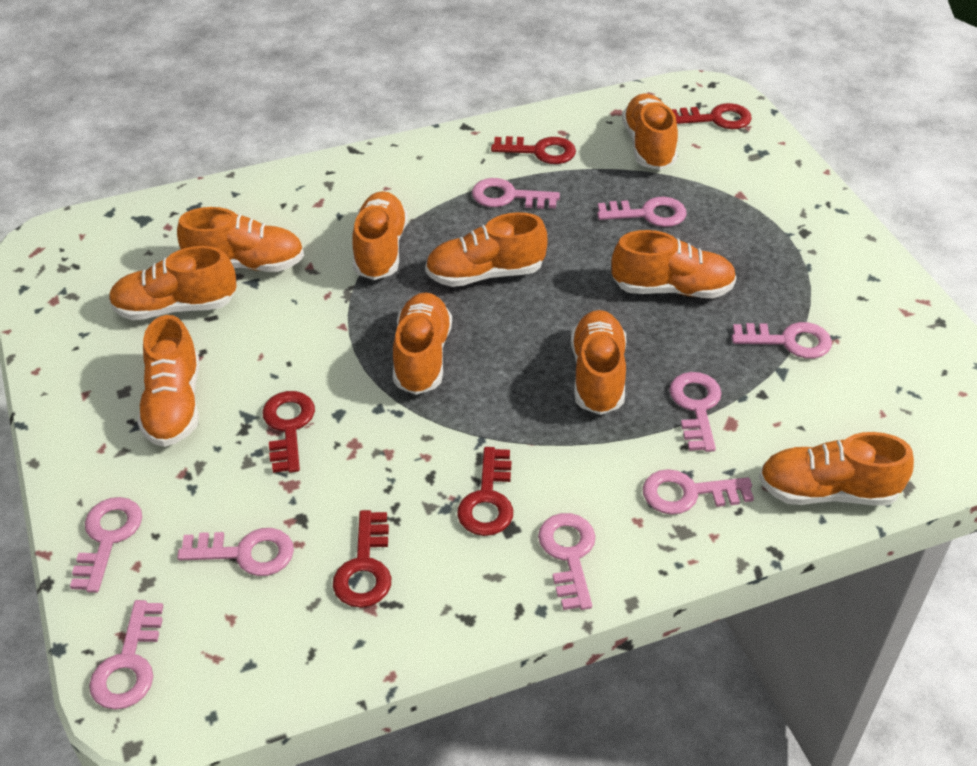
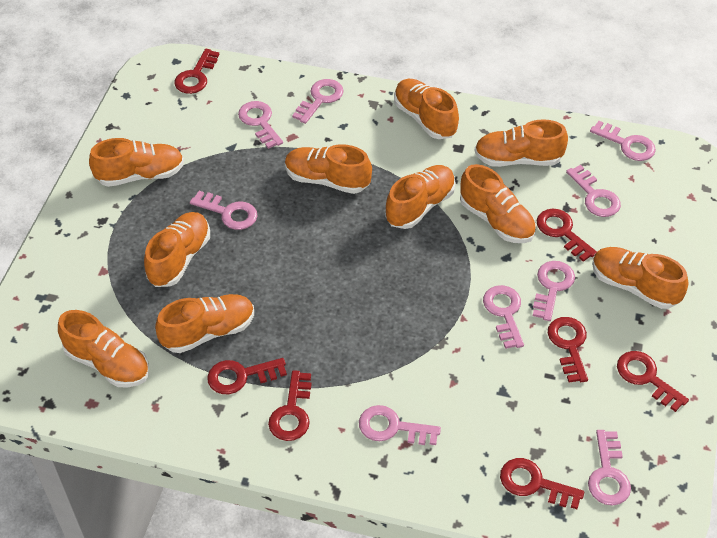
red key: [262,391,315,473] [333,510,391,608] [457,447,513,536] [491,136,576,164] [671,103,752,129] = 5 -> [174,49,219,94] [207,358,287,394] [268,370,311,441] [500,458,584,509] [536,209,597,262] [548,317,588,383] [617,351,689,412] = 7

